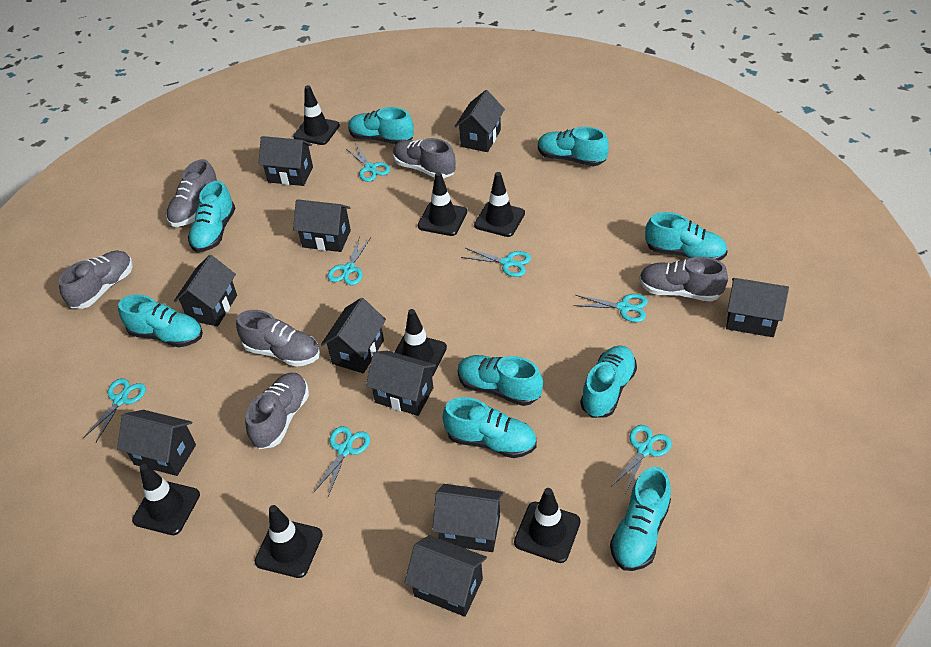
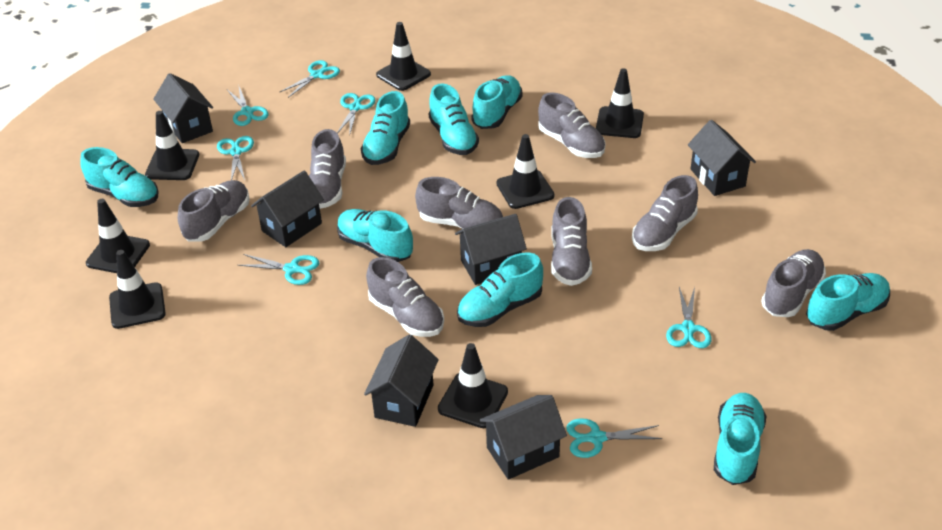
black house: [117,410,196,476] [174,255,237,326] [259,136,313,186] [293,199,351,252] [321,298,386,373] [366,351,436,416] [404,535,487,617] [432,484,503,552] [454,90,505,152] [726,278,789,337] = 10 -> [153,73,213,143] [251,170,324,247] [364,334,439,427] [455,214,527,285] [480,395,567,480] [688,120,756,196] = 6
grey shoe: [59,250,133,309] [166,159,217,227] [236,310,320,367] [245,373,309,449] [393,138,456,179] [639,257,728,301] = 6 -> [178,180,250,242] [309,129,346,209] [366,257,444,337] [415,177,503,229] [538,92,606,158] [551,197,592,286] [632,175,698,251] [761,249,826,317] = 8
turquoise shoe: [118,295,203,347] [188,181,235,252] [348,107,414,144] [443,397,537,458] [458,355,543,406] [538,127,609,166] [580,345,637,418] [610,467,671,571] [645,212,727,260] = 9 -> [80,147,159,207] [337,209,413,262] [361,91,410,165] [429,84,479,155] [457,252,543,327] [471,75,523,129] [714,393,767,485] [806,273,890,331] = 8

